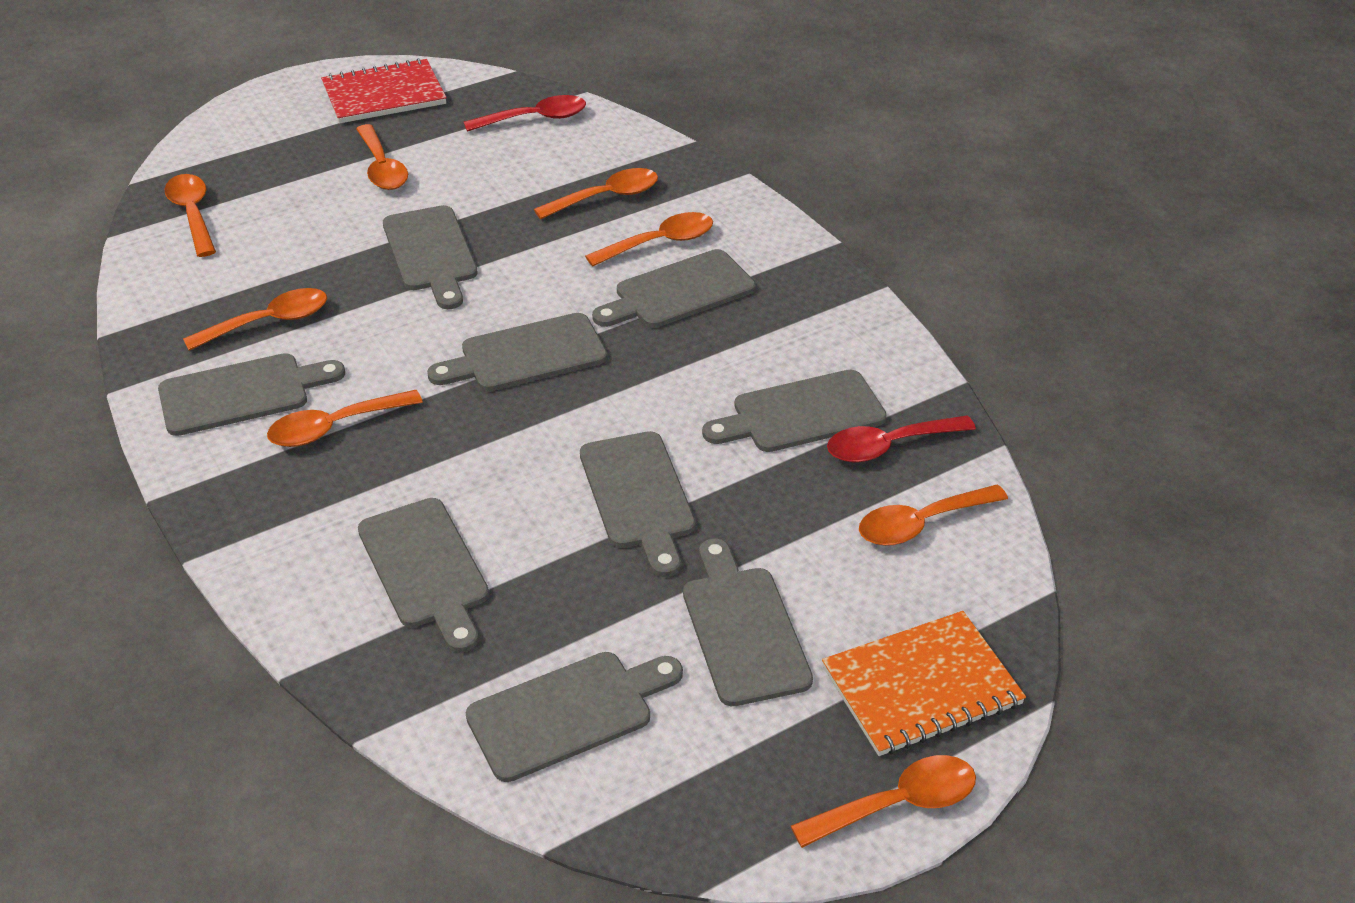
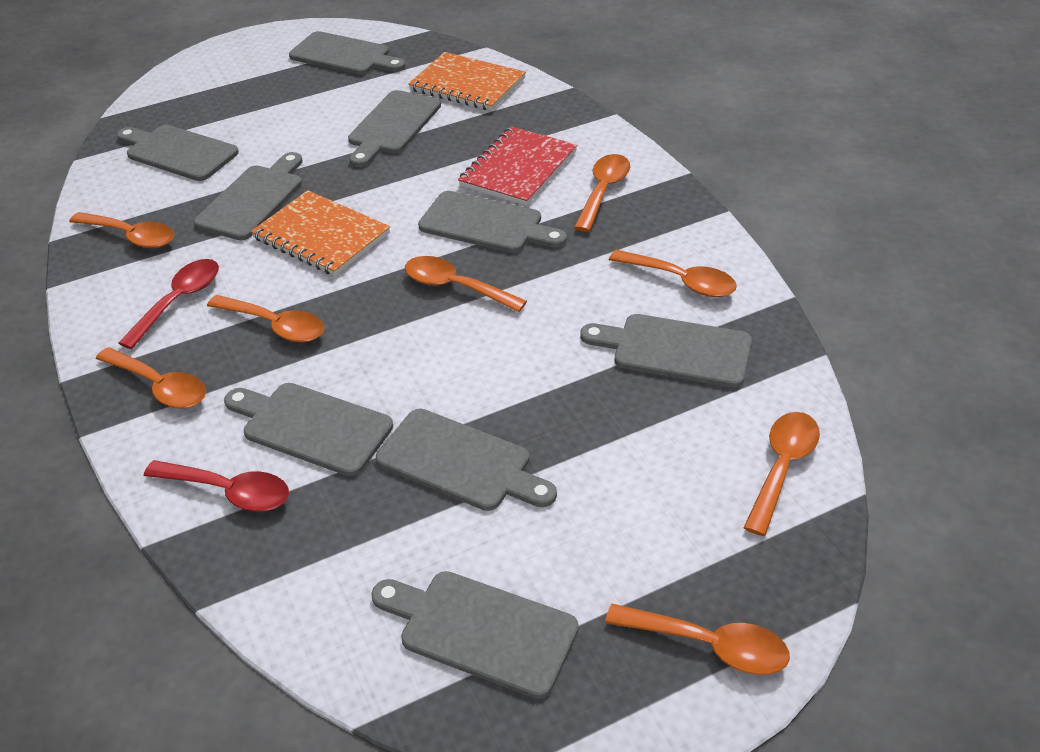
orange notebook: [822,611,1026,756] = 1 -> [251,190,390,276] [408,52,526,111] = 2

